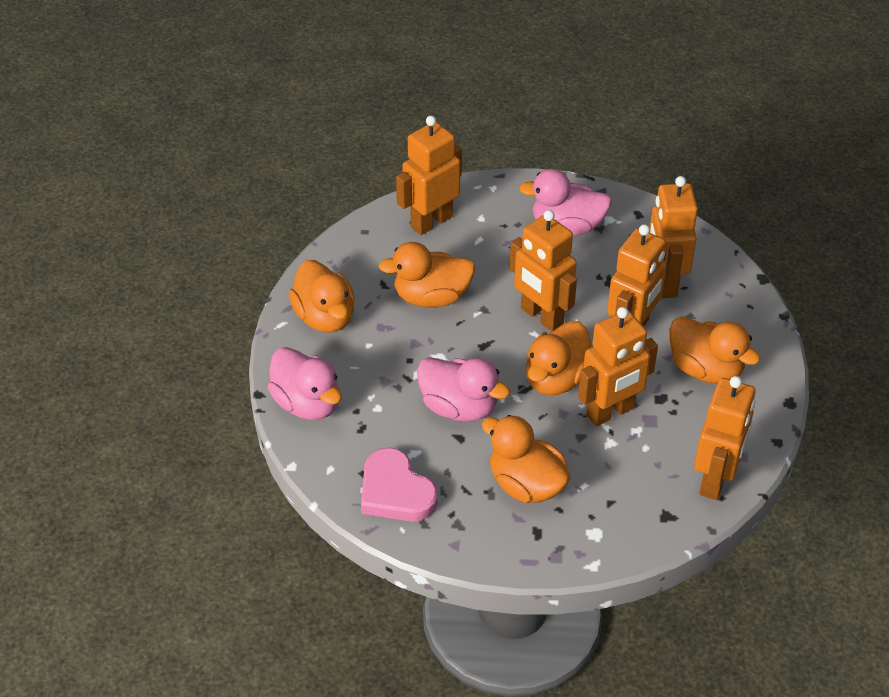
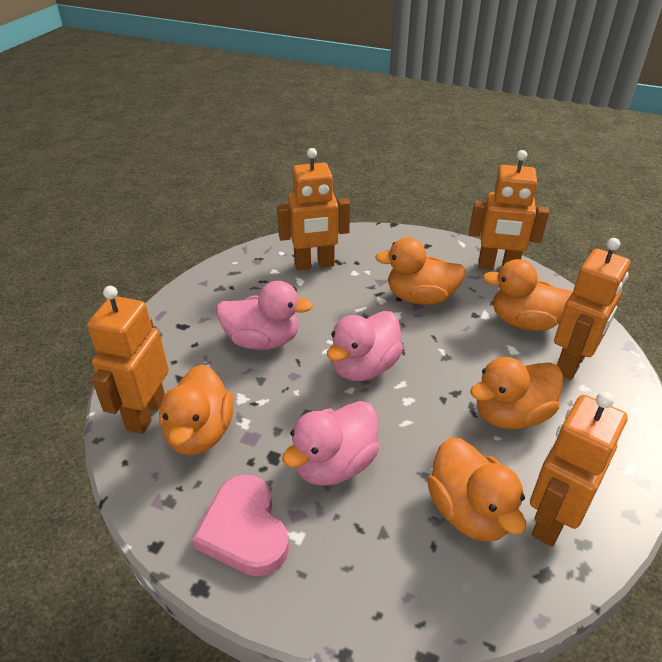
orange robot: [396,116,462,235] [510,210,577,331] [578,307,658,426] [607,224,667,326] [650,176,698,298] [694,376,756,500] = 6 -> [87,286,169,434] [277,148,350,270] [469,150,549,270] [530,392,628,547] [554,238,630,380] = 5

